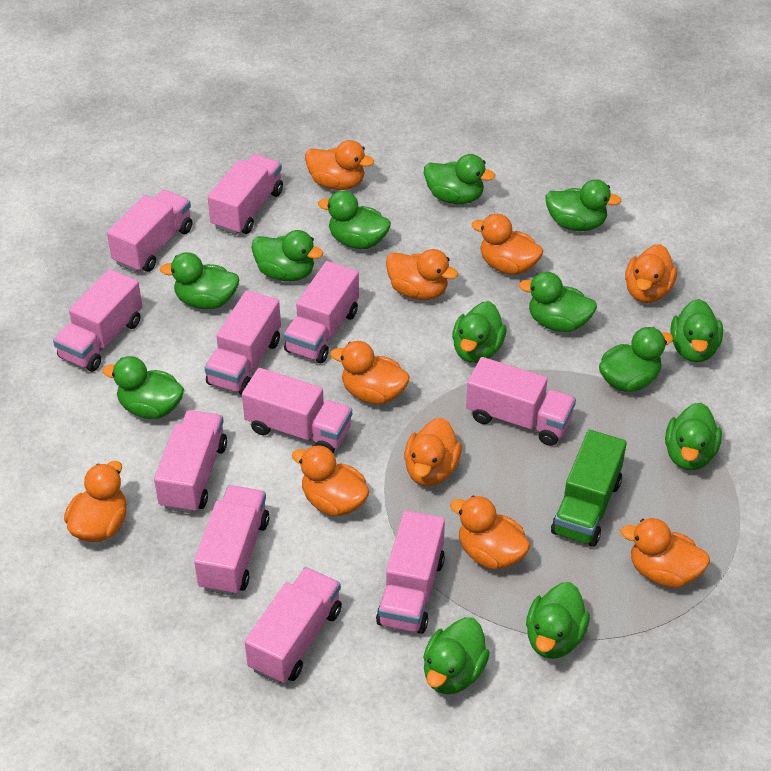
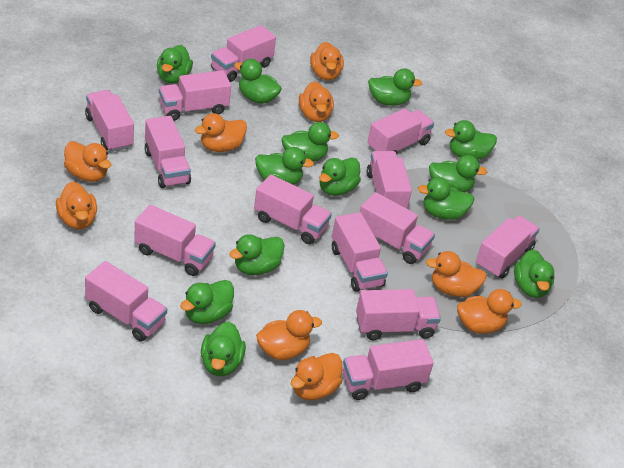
green truck: [551,430,627,547] = 1 -> none = 0
orange duck: [64,461,127,542] [292,445,370,516] [305,140,374,190] [330,341,410,404] [386,249,458,300] [404,418,462,486] [450,496,530,570] [471,214,543,275] [620,518,710,588] [625,244,677,303] = 10 -> [56,182,97,229] [64,141,111,182] [195,113,247,152] [256,310,322,360] [291,353,342,400] [299,81,334,122] [310,42,344,80] [426,251,487,297] [457,289,522,334] = 9
pink truck: [53,269,143,372] [107,190,192,273] [154,410,227,514] [194,485,269,596] [205,290,281,395] [208,154,283,235] [242,368,352,454] [245,567,342,684] [284,261,359,363] [376,510,445,634] [466,357,576,446] = 11 -> [85,90,134,152] [85,261,167,342] [134,205,216,276] [145,116,191,188] [159,70,231,121] [211,25,276,82] [254,174,332,244] [332,212,388,292] [343,339,434,400] [356,289,441,340] [360,192,435,264] [366,151,412,209] [367,108,434,154] [476,216,540,278] = 14

